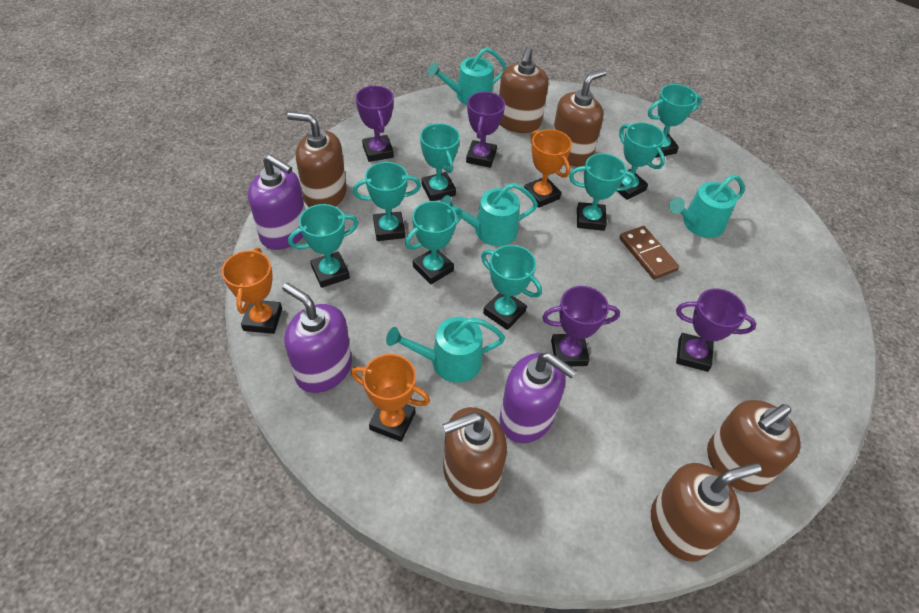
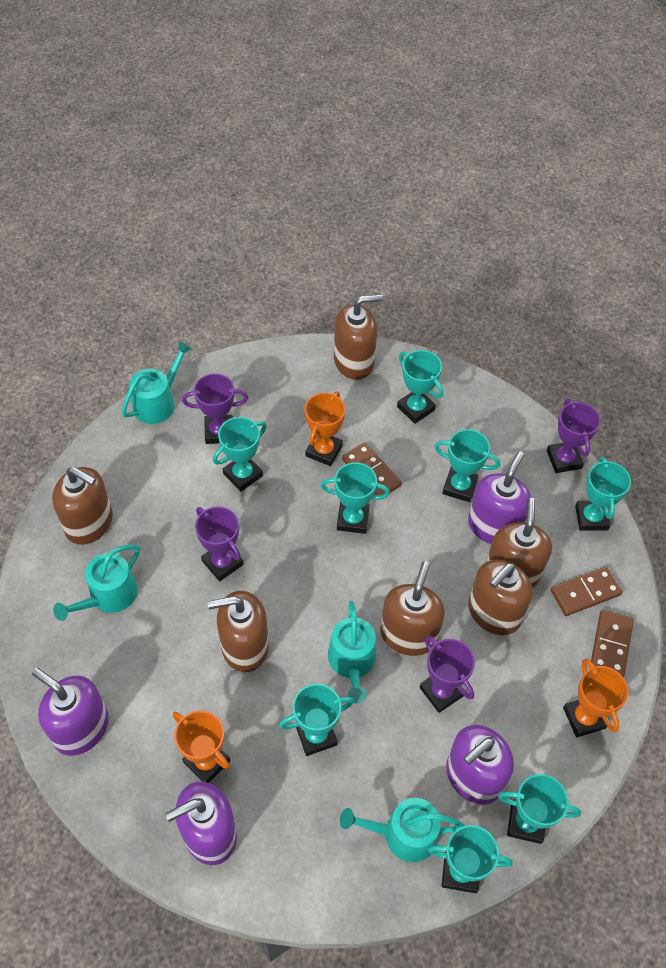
brown domino: [619,226,679,279] = 1 -> [342,442,402,500] [551,566,623,616] [591,610,634,678] = 3
purple soap dispenser: [248,154,305,250] [282,283,352,393] [499,353,577,443] = 3 -> [32,668,109,756] [165,782,237,865] [446,725,514,804] [468,451,531,544] = 4

